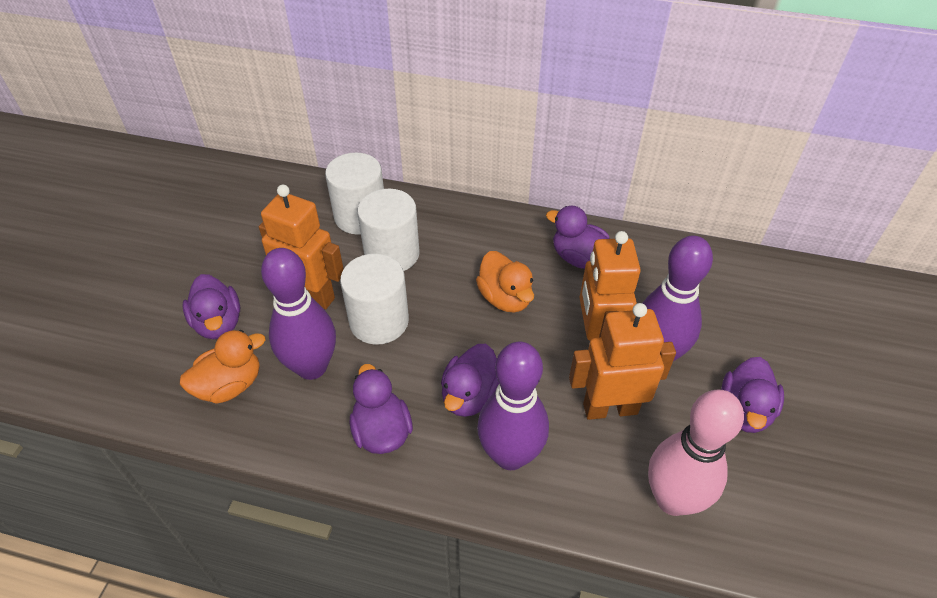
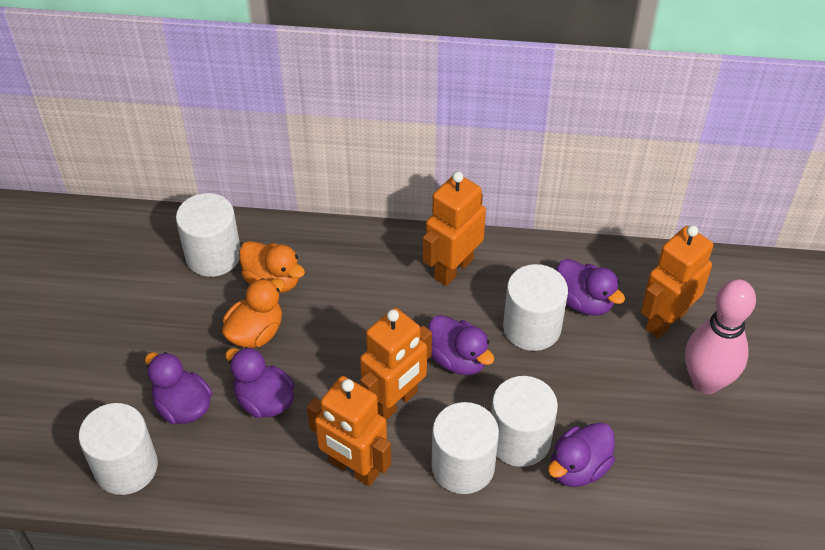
orange robot: [259,185,344,309] [569,303,676,420] [579,231,641,341] = 3 -> [307,376,391,486] [360,308,432,420] [423,171,486,286] [641,225,713,338] = 4
purple bowling pin: [261,248,336,380] [477,342,549,470] [642,236,713,361] = 3 -> none = 0
white cylinder: [325,153,384,235] [340,254,409,345] [357,189,420,271] = 3 -> [79,403,158,495] [176,193,241,277] [432,402,499,494] [491,376,558,467] [503,264,568,351] = 5

